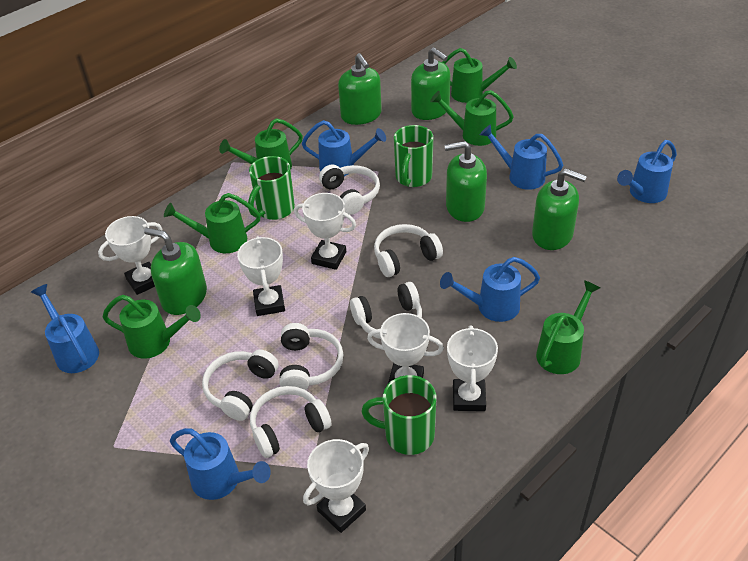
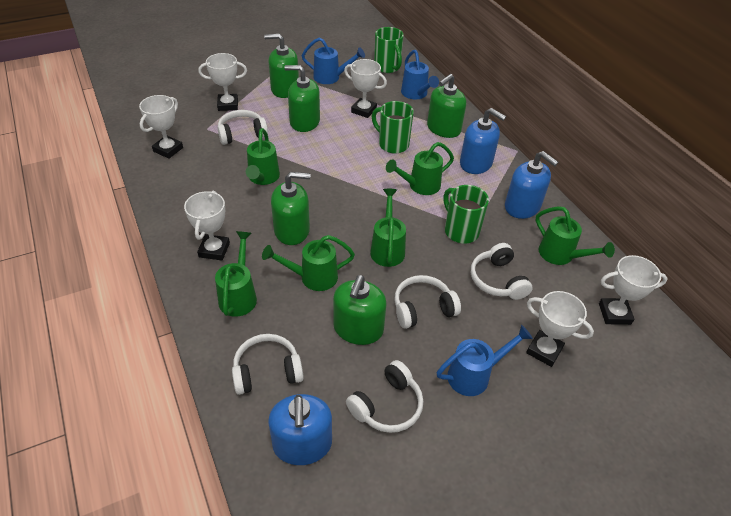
blue soap dispenser: none = 0 -> [268,394,332,465] [460,108,506,174] [505,151,558,219] = 3
blue watering can: [31,284,99,373] [170,428,271,500] [302,120,386,176] [440,257,540,322] [480,124,563,190] [617,140,677,203] = 6 -> [302,38,365,84] [401,50,439,99] [437,325,533,396] = 3
white headphones: [202,350,279,421] [250,386,331,458] [279,323,343,390] [319,165,380,215] [350,282,422,339] [374,224,443,277] = 6 -> [218,110,268,145] [232,334,304,395] [346,360,423,433] [395,275,461,329] [471,243,533,300] = 5

